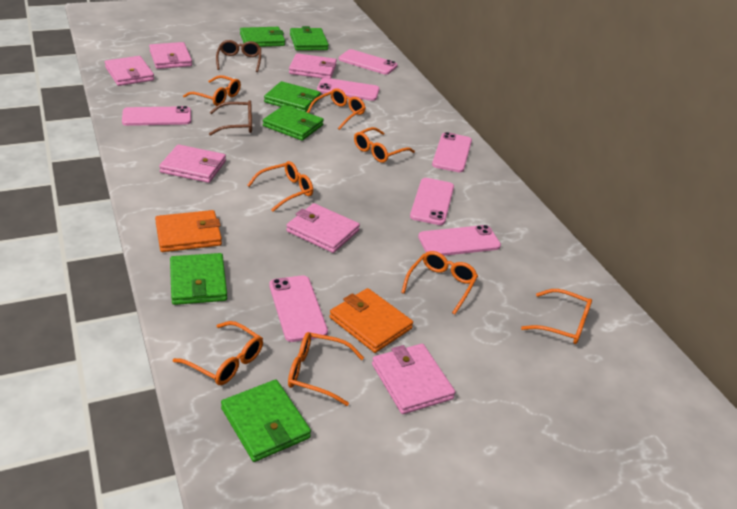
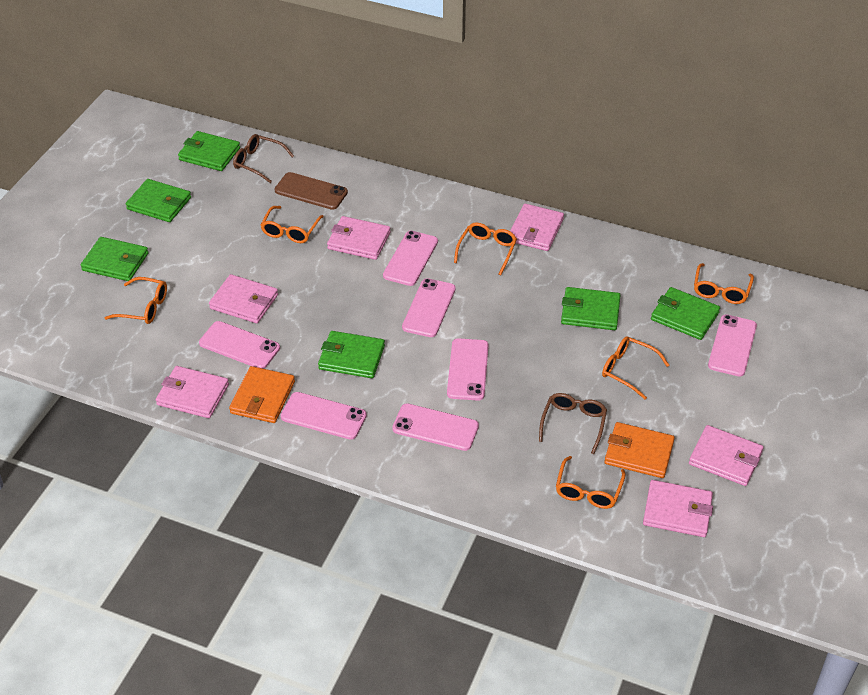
brown phone: none = 0 -> [275,172,348,210] = 1
orange glasses: [173,321,263,385] [183,75,241,106] [247,161,313,212] [288,332,364,406] [307,88,366,130] [354,127,415,163] [401,251,478,315] [521,289,592,344] = 8 -> [105,277,167,324] [261,206,324,243] [454,222,517,275] [556,456,625,509] [602,336,670,400] [694,263,754,304] = 6

